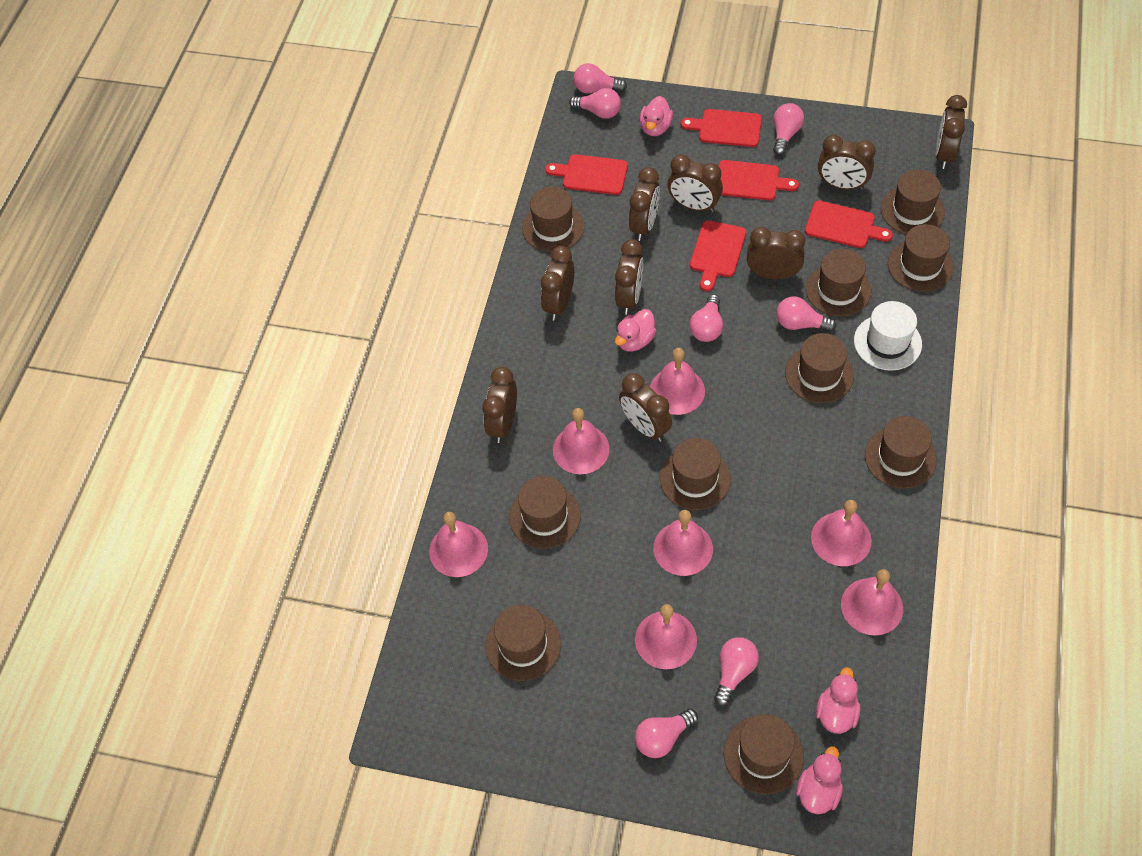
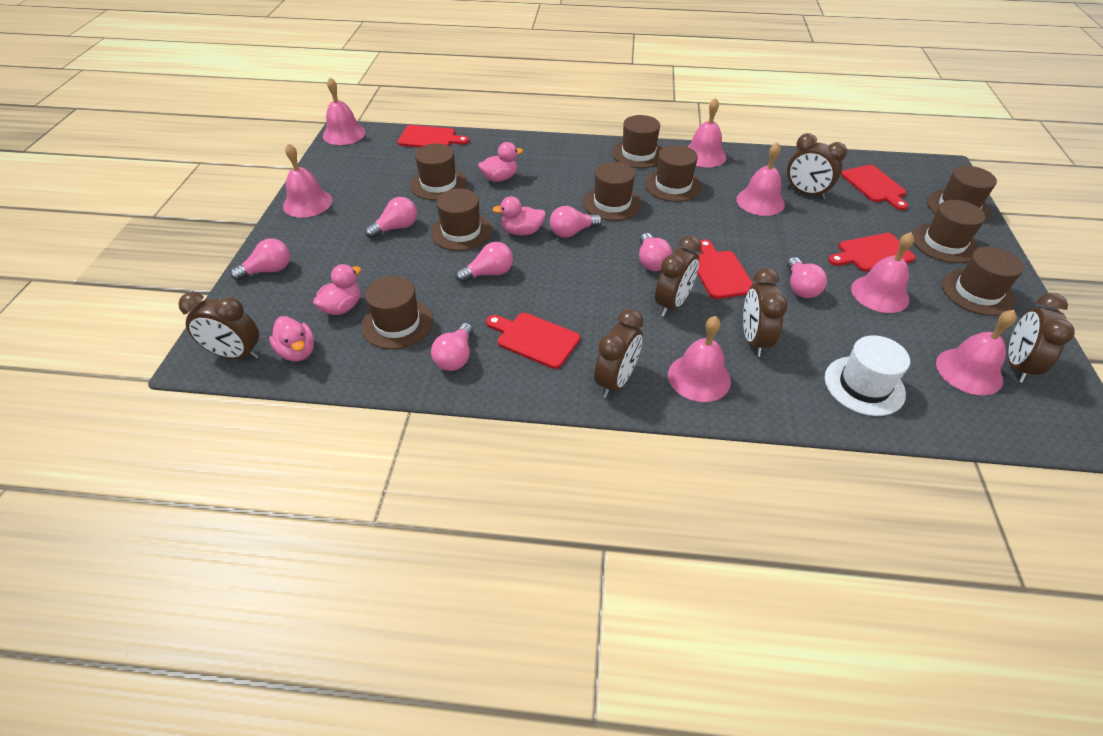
brown clock: [482,367,517,443] [541,246,574,321] [615,239,643,315] [619,373,672,442] [629,167,660,241] [668,155,723,212] [747,227,805,279] [818,135,876,190] [936,95,967,169] = 9 -> [178,292,259,359] [594,309,644,398] [655,235,702,317] [743,268,788,357] [787,133,847,199] [1008,293,1075,383] = 6
brown hat: [486,605,561,681] [509,476,581,549] [522,187,585,252] [660,438,731,510] [724,714,804,794] [785,333,854,403] [805,249,872,317] [865,416,937,489] [881,170,945,234] [888,224,954,292] = 10 -> [361,276,433,349] [410,144,467,200] [430,189,492,251] [583,162,642,221] [612,115,662,168] [645,145,702,202] [912,200,985,263] [927,166,997,223] [942,247,1024,316] = 9

